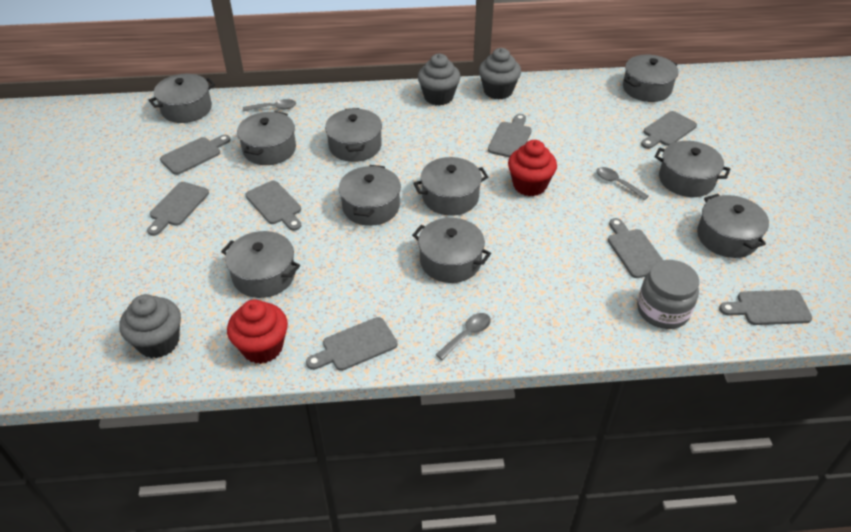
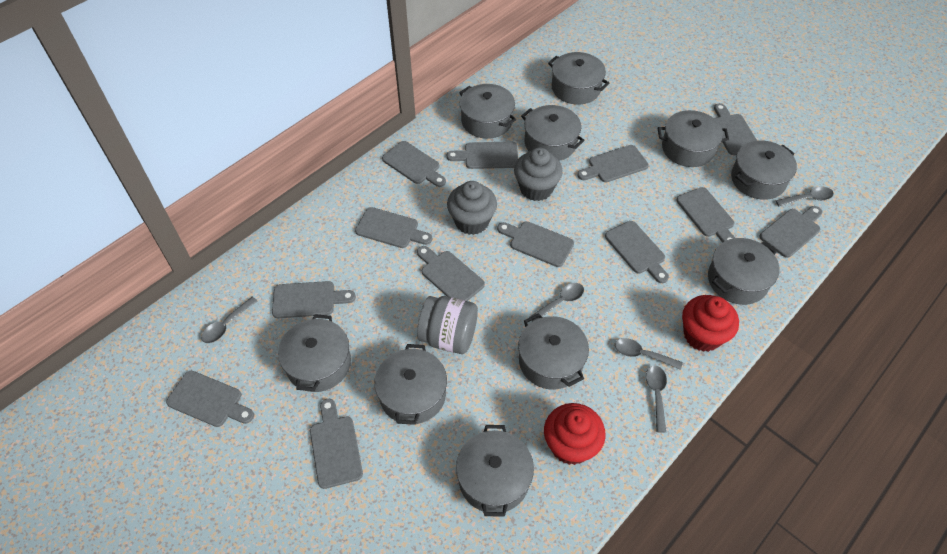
grey cupcake: [119,294,181,358] [418,54,461,106] [479,48,521,100] = 3 -> [447,181,497,235] [514,148,563,201] = 2
grey cutting board: [147,182,209,236] [160,135,231,175] [245,181,301,231] [306,317,397,371] [488,114,532,158] [608,218,663,278] [641,111,697,149] [719,290,812,325] = 8 -> [166,371,254,427] [272,281,356,318] [310,399,363,489] [355,207,432,248] [382,141,446,187] [417,246,485,301] [447,141,518,169] [497,221,574,267] [577,145,649,182] [605,221,669,283] [676,187,735,243] [714,103,757,155] [760,206,822,258] = 13
grey spoon: [243,99,296,111] [436,313,491,360] [596,167,649,200] = 3 -> [201,297,257,343] [529,283,584,321] [615,338,683,370] [646,365,667,433] [775,186,834,206] = 5

